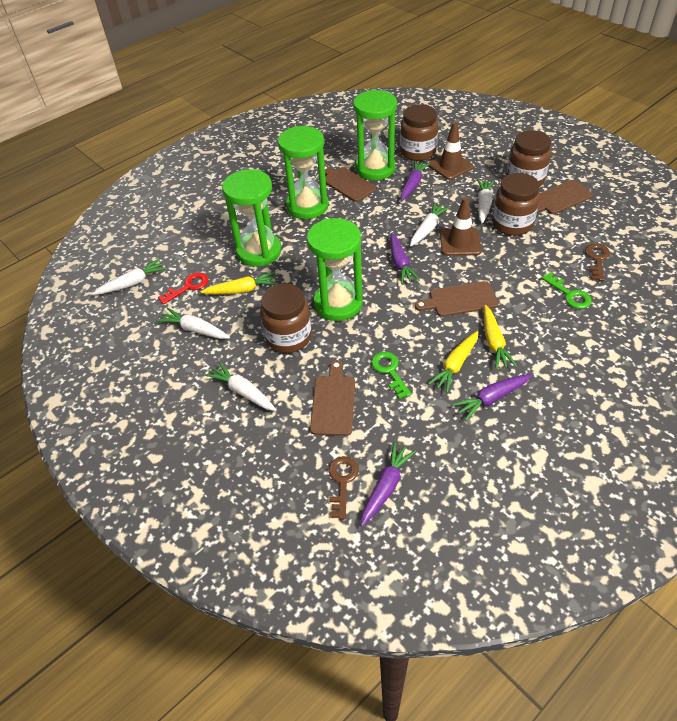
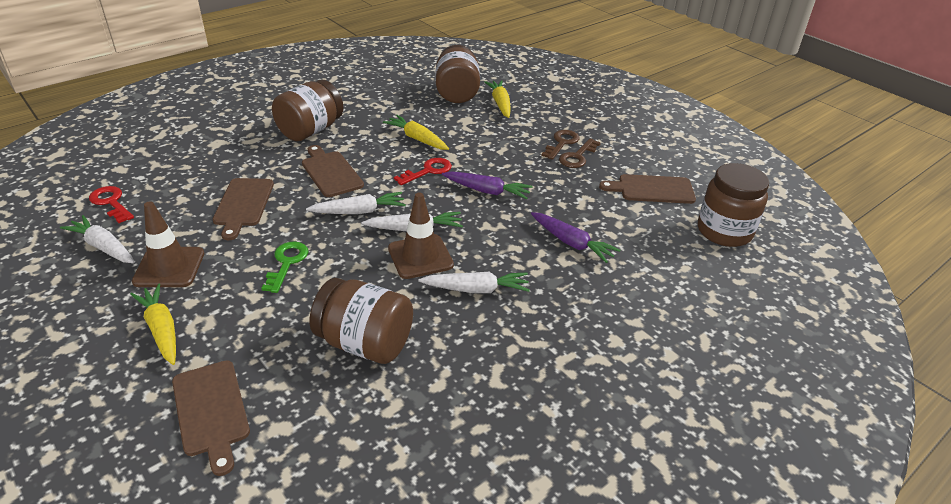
green hourglass: [222,169,281,267] [278,126,329,219] [307,218,363,321] [353,90,397,180] = 4 -> none = 0
green key: [371,352,412,399] [542,272,592,309] = 2 -> [261,242,308,293] = 1
purple carrot: [361,442,416,526] [390,233,420,284] [401,161,430,201] [452,374,532,421] = 4 -> [442,171,533,199] [531,212,620,263] = 2
red key: [158,273,208,304] = 1 -> [89,186,134,223] [394,158,452,185] = 2
white carrot: [92,258,167,295] [157,308,230,339] [205,362,276,411] [410,202,450,246] [477,179,494,223] = 5 -> [60,215,135,263] [306,192,406,214] [361,212,463,231] [418,271,530,293] = 4

